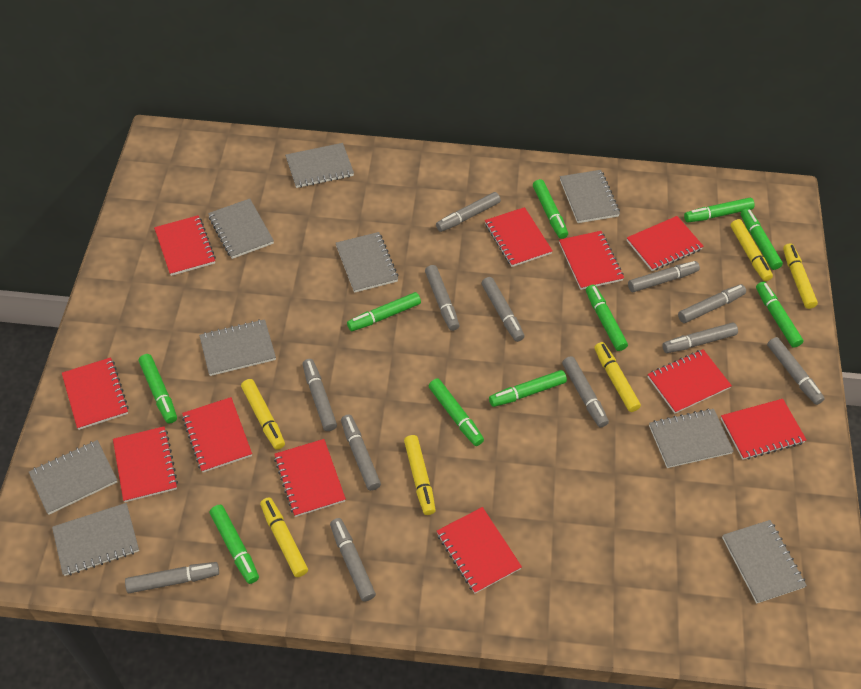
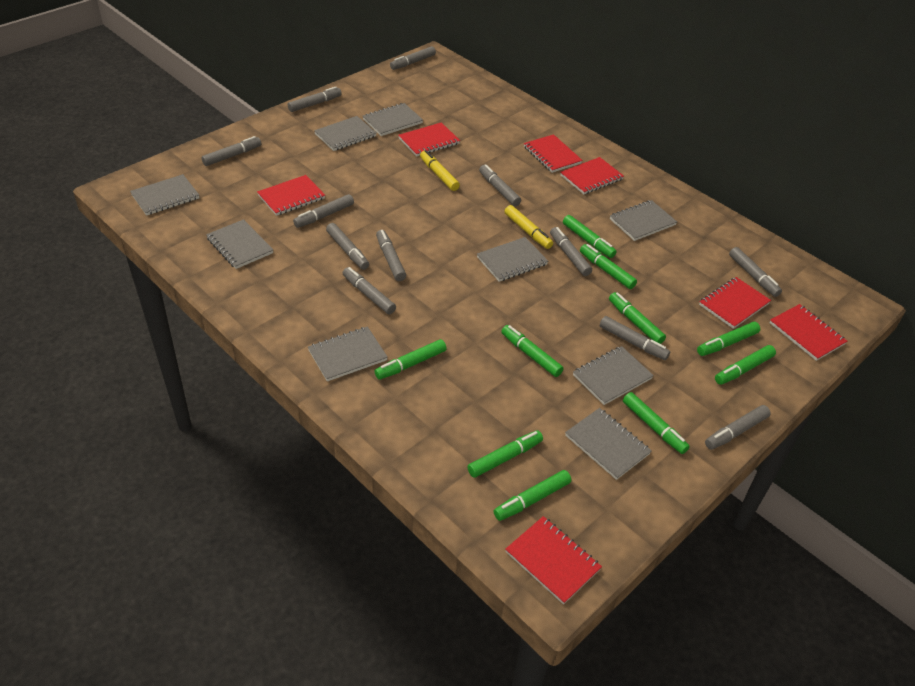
red notebook: [62,357,129,430] [113,426,178,502] [154,215,216,276] [182,397,252,472] [274,439,346,517] [437,507,522,594] [485,207,553,267] [559,231,624,290] [627,216,704,271] [648,349,732,414] [721,399,807,460] = 11 -> [257,175,325,216] [398,122,460,157] [505,516,602,604] [524,134,583,173] [560,157,624,194] [699,277,771,329] [770,304,847,361] = 7
yellow marker: [241,379,285,450] [260,497,308,577] [404,435,436,515] [594,342,641,412] [730,219,773,281] [783,243,818,309] = 6 -> [420,150,460,191] [504,205,553,249] = 2

